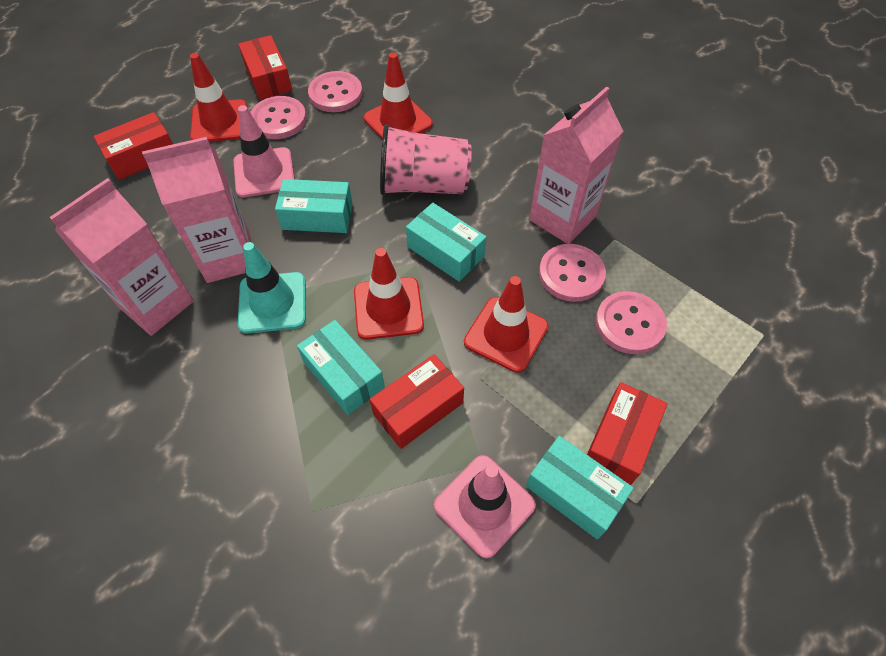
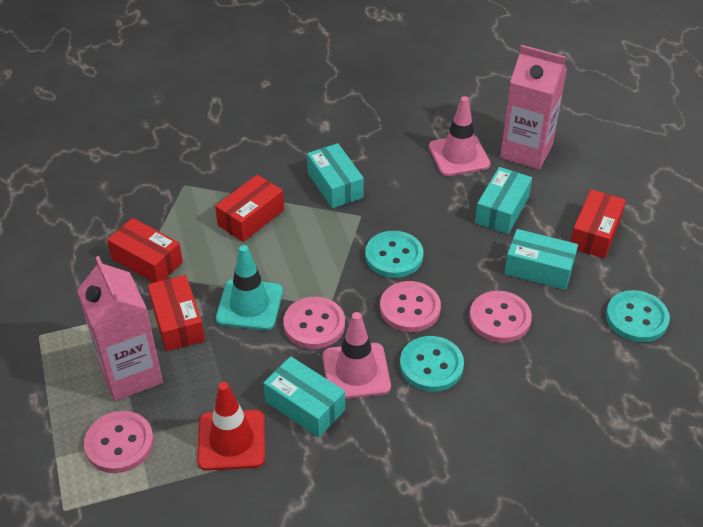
pink carton: [50,178,194,336] [142,137,252,283] [529,86,624,244] = 3 -> [77,256,163,401] [500,45,567,170] = 2
pink cup: [380,124,472,195] = 1 -> none = 0
red traffic cone: [190,53,247,142] [354,248,424,340] [364,52,433,139] [464,276,548,373] = 4 -> [197,382,265,471] = 1
turquoise button: none = 0 -> [365,231,423,278] [400,336,464,392] [606,290,670,342] = 3

